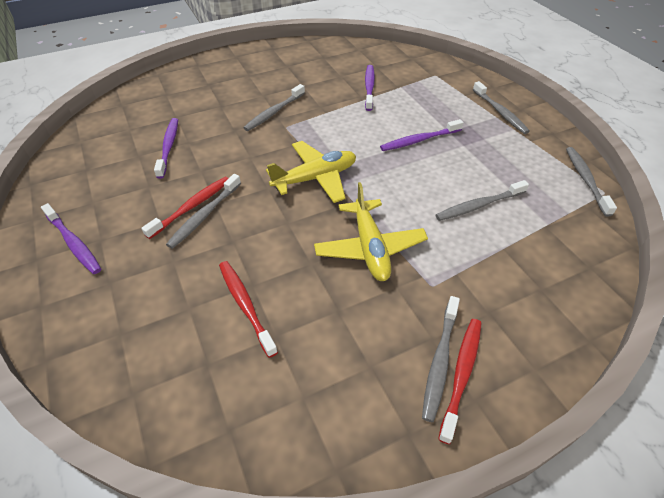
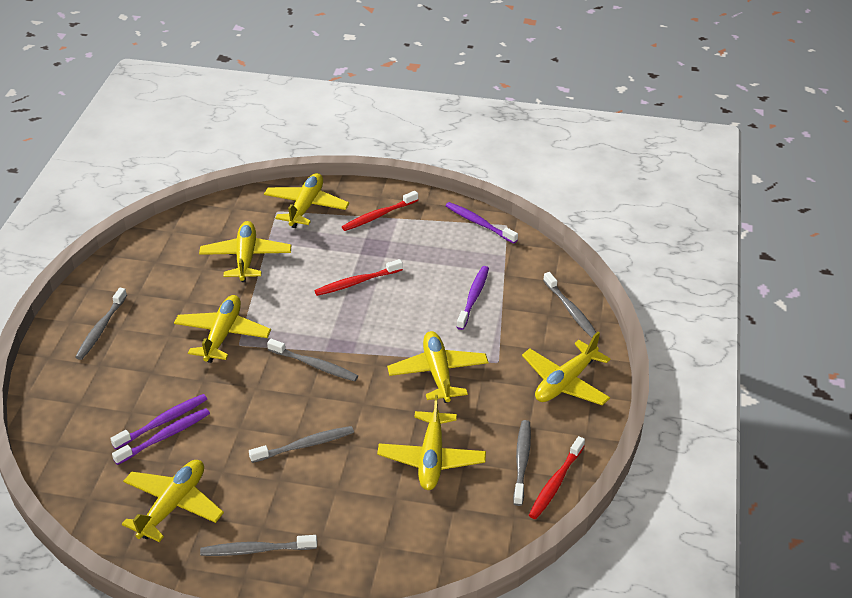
yellow plane: [266,141,356,203] [314,182,428,281] = 2 -> [122,460,224,542] [174,295,271,363] [199,221,291,282] [264,173,349,228] [377,395,486,490] [387,331,489,403] [522,332,610,405] = 7

